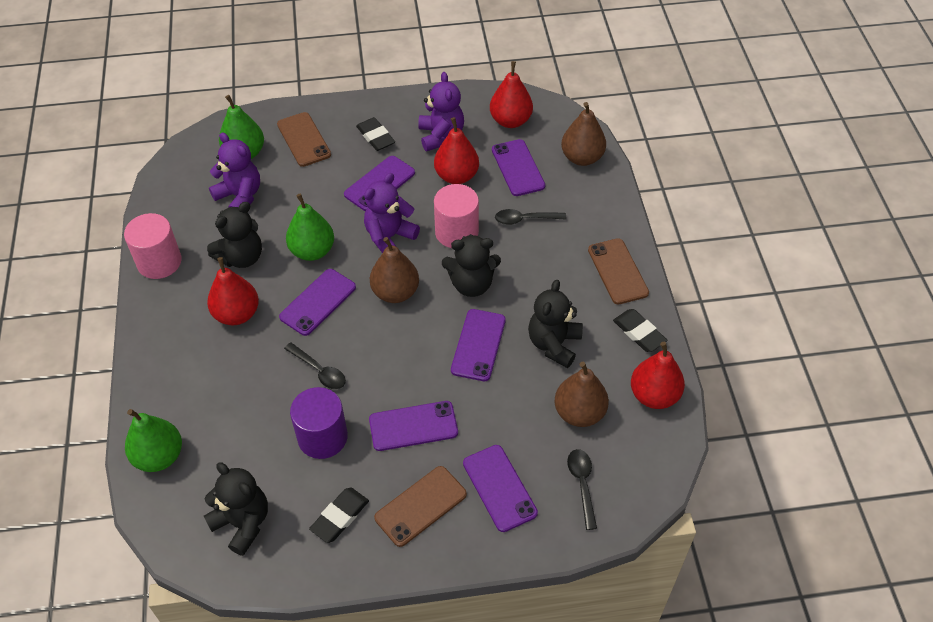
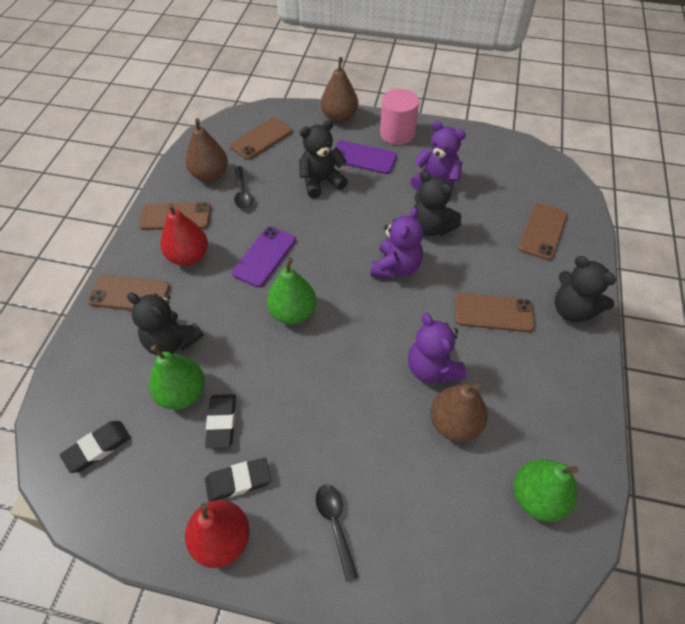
black spoon: [284,342,346,389] [495,209,566,225] [567,449,597,530] = 3 -> [234,166,253,209] [316,484,358,582] = 2
brown phone: [277,112,331,167] [374,466,467,547] [588,238,649,304] = 3 -> [87,275,170,311] [139,202,211,230] [230,118,292,160] [455,293,535,332] [518,203,567,260] = 5
pink cylinder: [124,213,181,279] [434,184,479,248] = 2 -> [380,89,419,145] = 1
purple cylinder: [290,387,348,459] = 1 -> none = 0
purple phone: [279,269,356,336] [344,156,415,211] [369,401,458,451] [451,309,506,381] [463,445,538,532] [492,139,545,196] = 6 -> [232,227,296,287] [335,140,397,174] = 2
red pear: [207,257,259,325] [434,117,479,184] [490,61,533,128] [631,342,685,409] = 4 -> [160,203,208,266] [185,500,250,568] = 2

